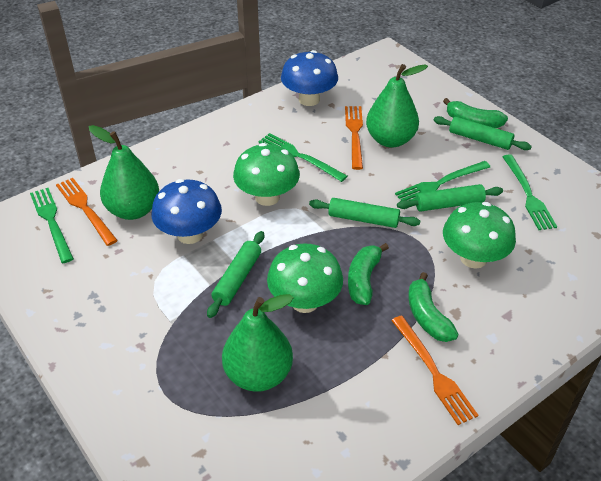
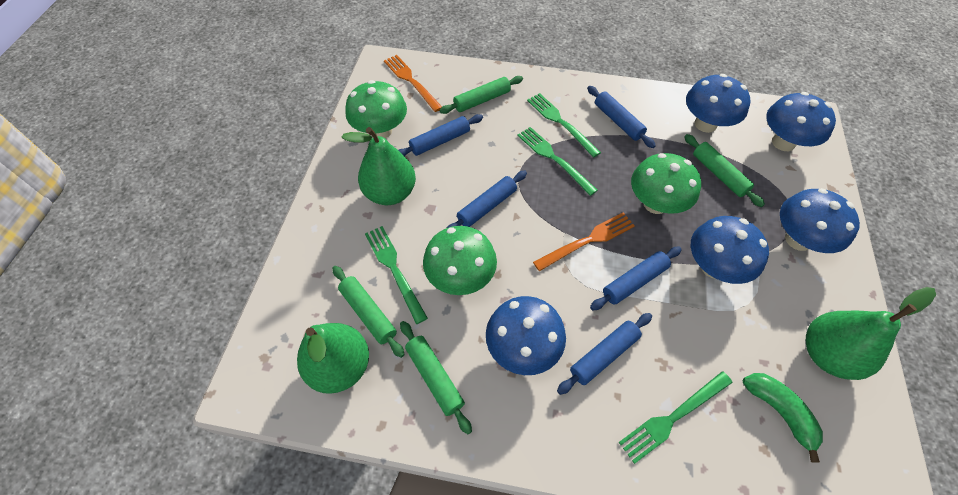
blue mushroom: [151,179,222,244] [281,50,338,106] = 2 -> [486,296,566,375] [686,74,750,133] [691,216,769,284] [766,92,836,151] [780,188,860,253] = 5
blue rolling pin: none = 0 -> [398,114,483,156] [447,171,527,228] [557,313,652,395] [587,86,656,148] [590,247,682,310] = 5
green banana: [348,243,389,305] [408,272,459,342] [443,98,508,128] = 3 -> [743,373,823,463] = 1
orange fork: [56,178,118,246] [345,106,363,170] [391,316,478,425] = 3 -> [384,55,442,112] [533,212,635,271] = 2

